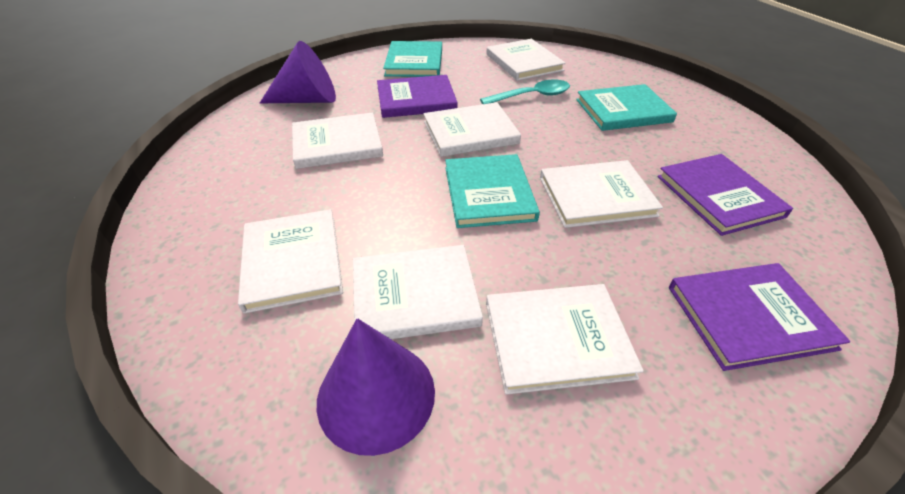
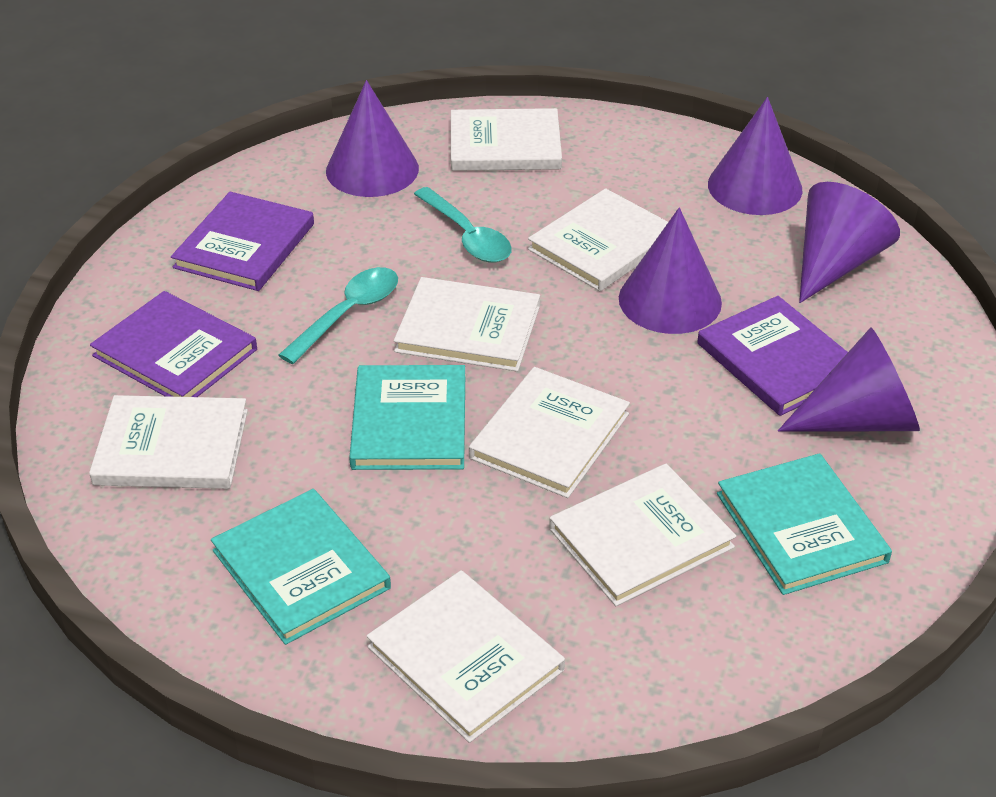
purple cone: [260,41,336,103] [317,318,435,456] = 2 -> [326,80,419,197] [619,208,722,334] [708,97,803,215] [778,327,920,432] [799,182,900,303] = 5
turquoise spoon: [480,80,570,104] = 1 -> [278,267,398,364] [414,187,512,263] = 2

